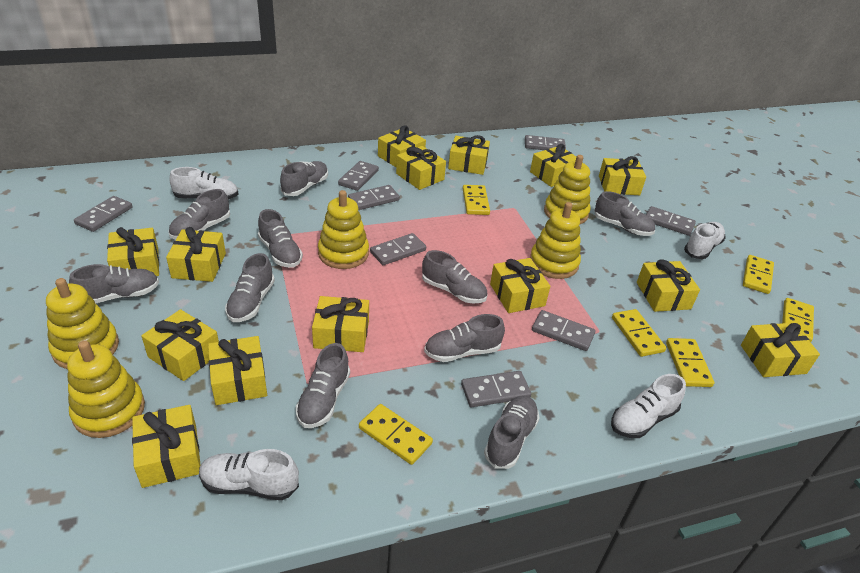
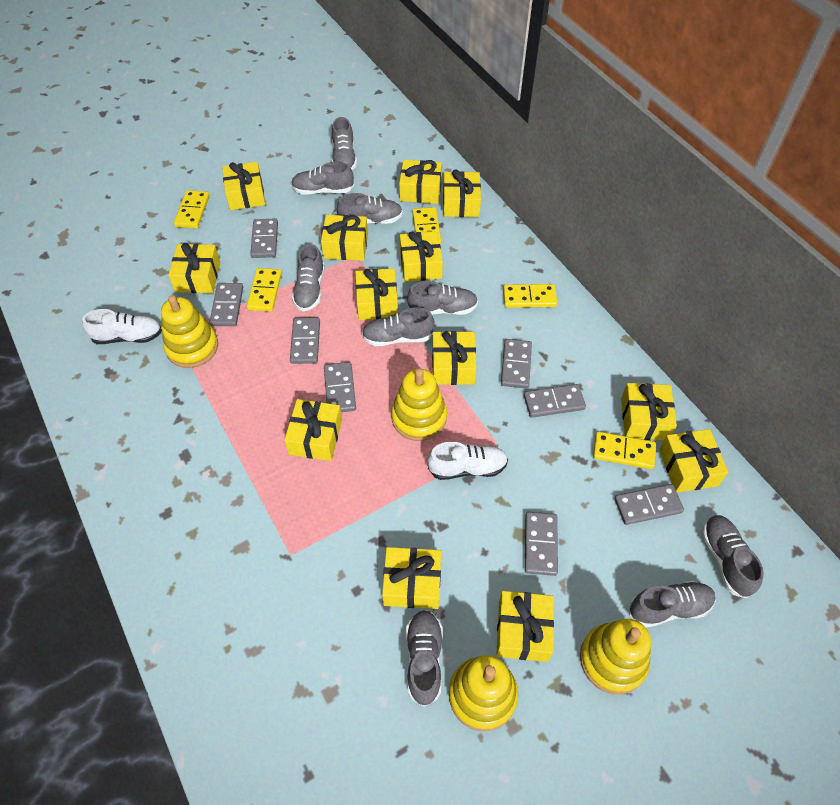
grey shoe: [69,264,159,304] [168,189,230,239] [225,253,275,322] [258,209,303,268] [280,161,328,196] [296,343,350,428] [422,250,488,303] [424,314,505,362] [484,396,539,469] [594,191,655,236] = 10 -> [291,161,354,195] [292,244,325,311] [332,117,357,170] [337,193,403,224] [362,308,434,346] [406,610,443,707] [407,281,478,315] [629,581,716,628] [702,515,764,598] = 9
white shoe: [170,167,239,199] [199,449,299,500] [611,374,686,438] [684,222,726,259] = 4 -> [82,309,162,344] [428,442,508,480] = 2
yellow domino: [359,404,433,465] [463,185,490,215] [612,309,666,357] [666,338,714,387] [743,255,774,294] [782,298,814,342] = 6 -> [174,190,210,228] [247,268,282,312] [412,207,441,245] [503,284,557,308] [593,431,656,469] = 5
yellow gift: [107,227,159,276] [132,405,201,488] [141,309,219,381] [166,227,226,282] [208,336,267,405] [312,296,369,352] [378,125,426,167] [396,146,446,190] [448,135,490,175] [490,258,550,313] [530,144,576,187] [599,156,646,195] [637,259,700,312] [741,323,820,377] = 14 -> [168,243,220,293] [222,162,265,210] [284,399,342,461] [321,215,368,261] [355,269,398,320] [382,547,441,609] [399,160,442,204] [400,231,443,282] [432,331,476,385] [443,170,481,217] [496,591,554,662] [621,383,677,440] [659,429,729,492] = 13
yellow stacking toy: [46,278,119,369] [67,340,145,438] [318,190,369,269] [530,202,581,279] [544,155,590,224] = 5 -> [161,295,218,368] [391,369,447,441] [449,655,518,731] [580,619,651,694] = 4

